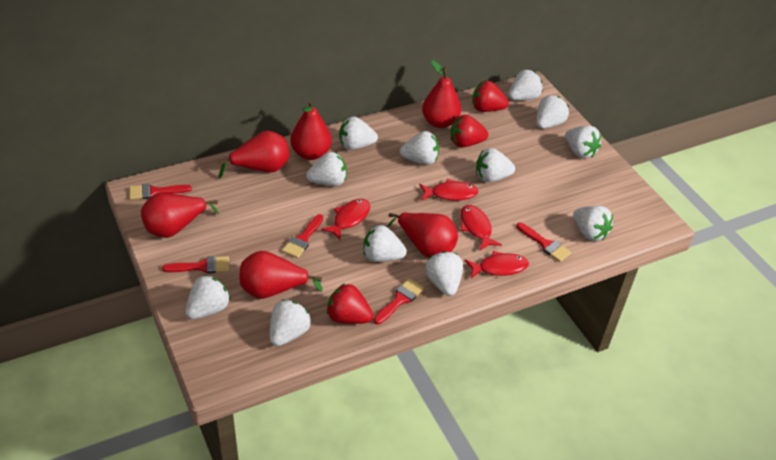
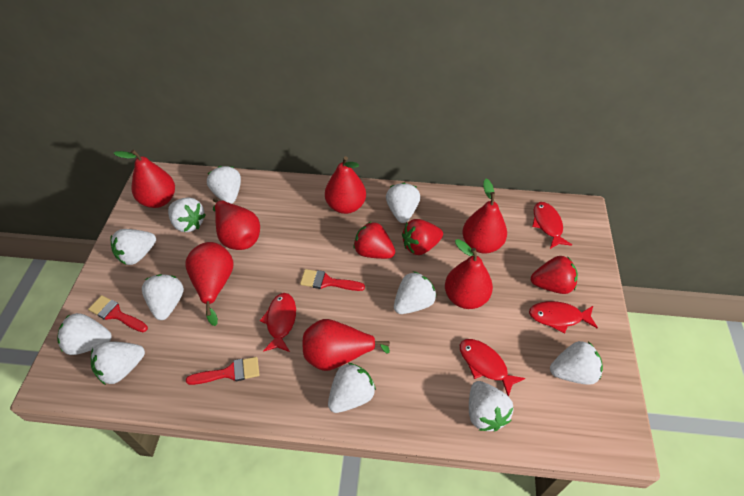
red brush: [129,184,192,200] [162,256,229,274] [282,214,324,258] [374,278,424,324] [517,222,571,262] = 5 -> [88,295,148,332] [186,357,259,385] [300,269,365,291] = 3
red pear: [141,193,219,238] [218,131,289,179] [240,251,323,299] [290,100,332,160] [387,213,458,257] [422,60,461,128] = 6 -> [113,149,175,208] [185,242,234,326] [213,198,260,250] [303,319,390,371] [325,156,366,214] [445,239,493,309] [462,179,507,254] = 7
white strawberry: [185,275,230,319] [270,299,311,346] [306,152,347,186] [339,116,378,150] [363,225,407,262] [400,131,439,165] [425,251,463,296] [476,148,515,182] [508,70,543,101] [536,95,569,129] [565,126,601,158] [573,206,613,241] = 12 -> [57,313,112,355] [91,341,145,385] [111,229,156,265] [142,274,184,320] [168,197,206,232] [207,166,241,204] [328,363,376,413] [386,183,420,223] [394,271,436,314] [469,381,514,431] [550,341,603,385] = 11

